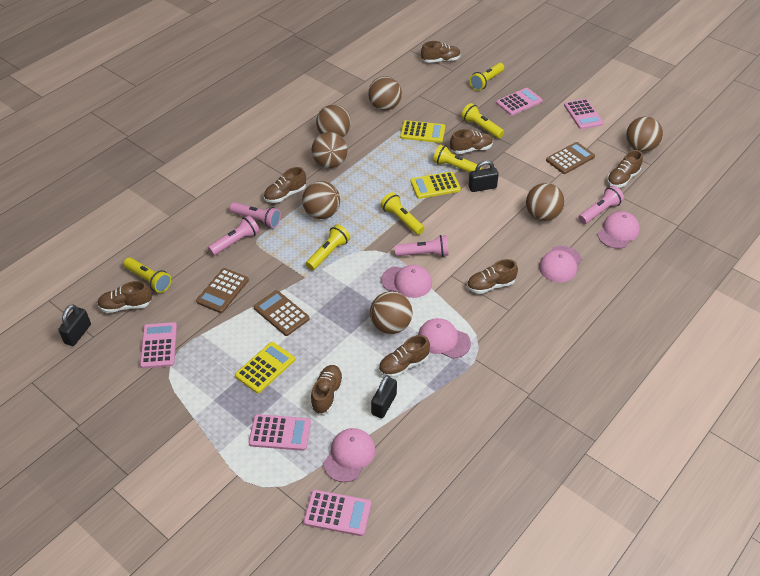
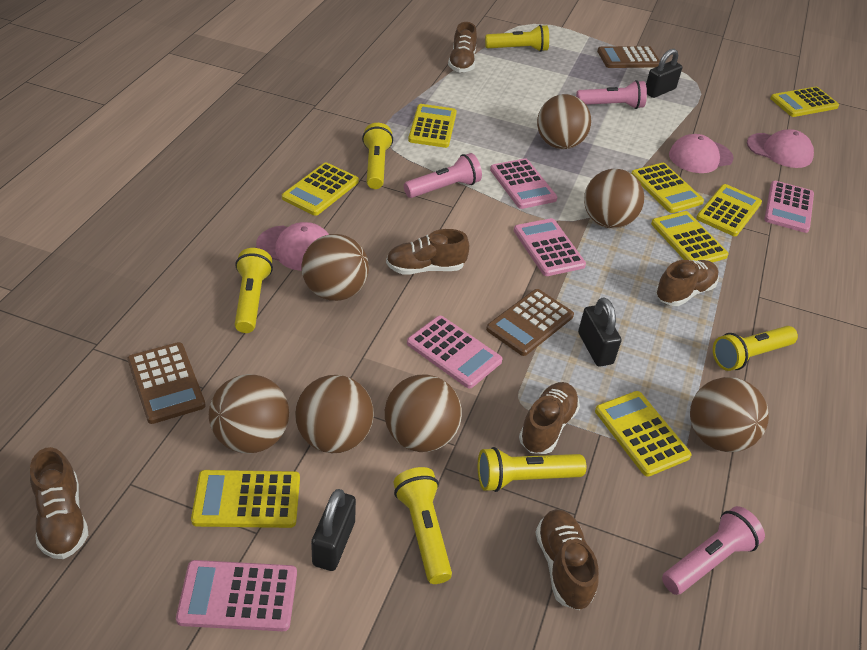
brown shoe: [97,281,152,313] [264,167,306,203] [310,365,344,414] [379,335,430,378] [421,41,461,63] [450,129,493,154] [467,259,518,294] [607,150,643,187] = 8 -> [30,447,88,559] [386,229,469,275] [448,22,477,72] [519,382,580,454] [535,509,599,610] [655,260,719,306] = 6
pink cap: [323,428,375,482] [381,265,432,298] [418,318,471,359] [539,246,582,282] [597,211,640,249] = 5 -> [256,222,329,271] [669,134,733,173] [747,129,814,168] = 3
pink flashlight: [208,215,259,256] [230,202,281,228] [394,235,448,257] [578,186,624,224] = 4 -> [404,153,482,198] [576,80,647,109] [662,506,765,595] = 3
yellow calculator: [235,342,295,393] [400,120,445,143] [410,172,461,199] = 3 -> [191,470,300,528] [282,162,359,216] [408,104,457,148] [595,391,692,477] [631,163,704,213] [651,211,729,262] [696,184,762,236] [770,87,839,117] = 8

